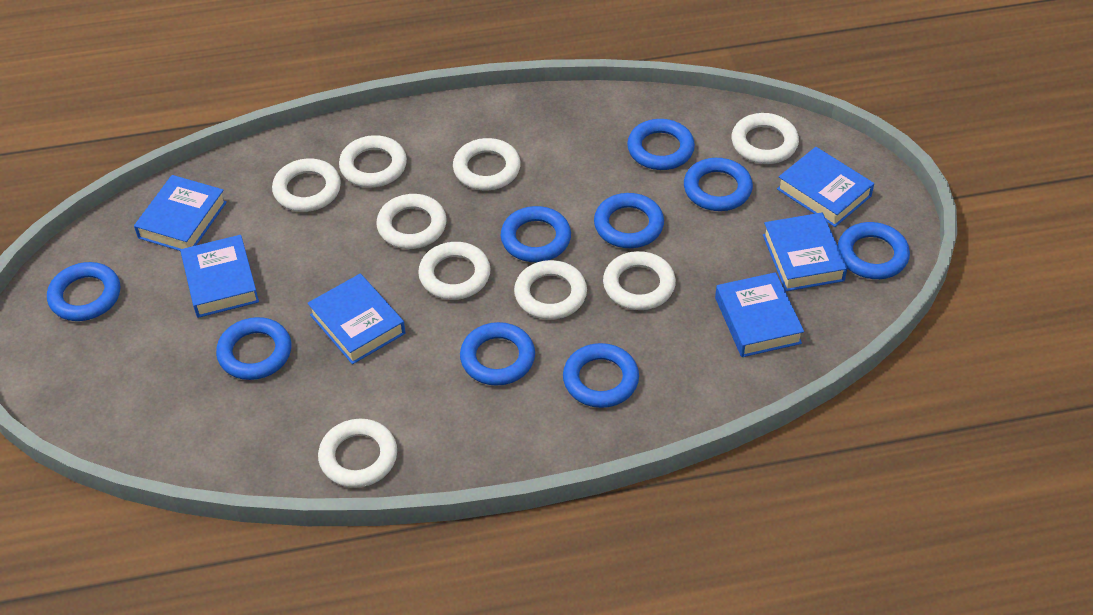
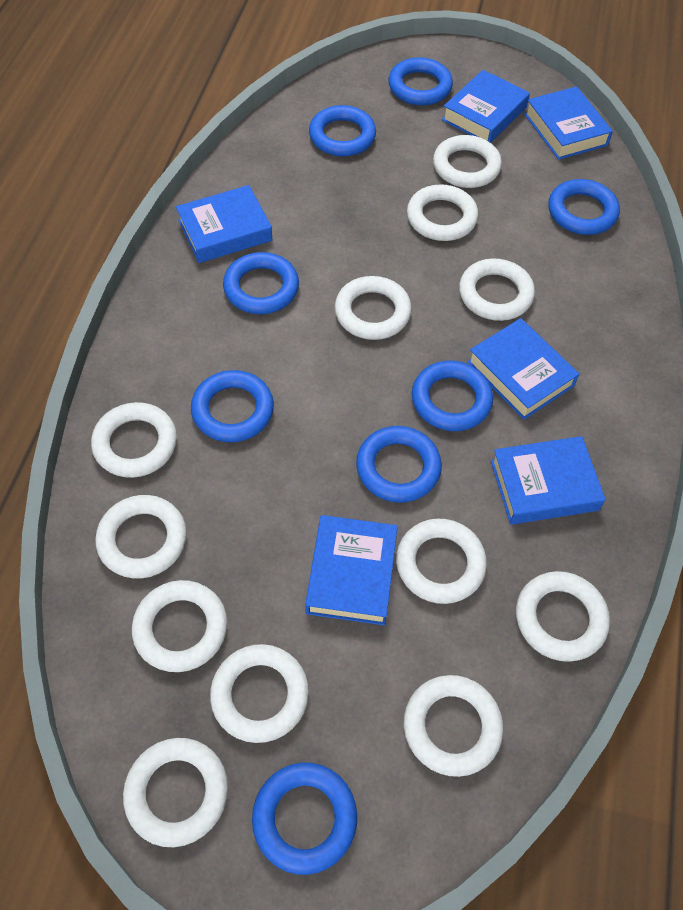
blue ring: [47,262,120,321] [216,317,291,380] [460,322,535,386] [500,206,571,262] [563,343,639,408] [594,193,664,248] [627,119,695,170] [684,158,753,211] [838,222,910,279] = 9 -> [191,370,274,442] [223,252,299,314] [252,763,357,875] [309,105,376,157] [356,426,442,503] [388,57,453,106] [412,361,493,431] [548,179,620,235] = 8
white ring: [272,159,341,212] [318,419,397,488] [339,135,407,188] [376,194,447,249] [418,242,491,300] [453,138,521,190] [514,260,587,320] [603,251,676,310] [732,113,799,164] = 9 -> [91,402,177,478] [95,495,187,579] [123,738,228,847] [132,580,227,672] [210,644,309,743] [335,276,412,340] [396,518,487,604] [404,675,503,777] [407,184,478,241] [433,135,502,188] [459,258,535,321] [516,571,610,662] = 12

